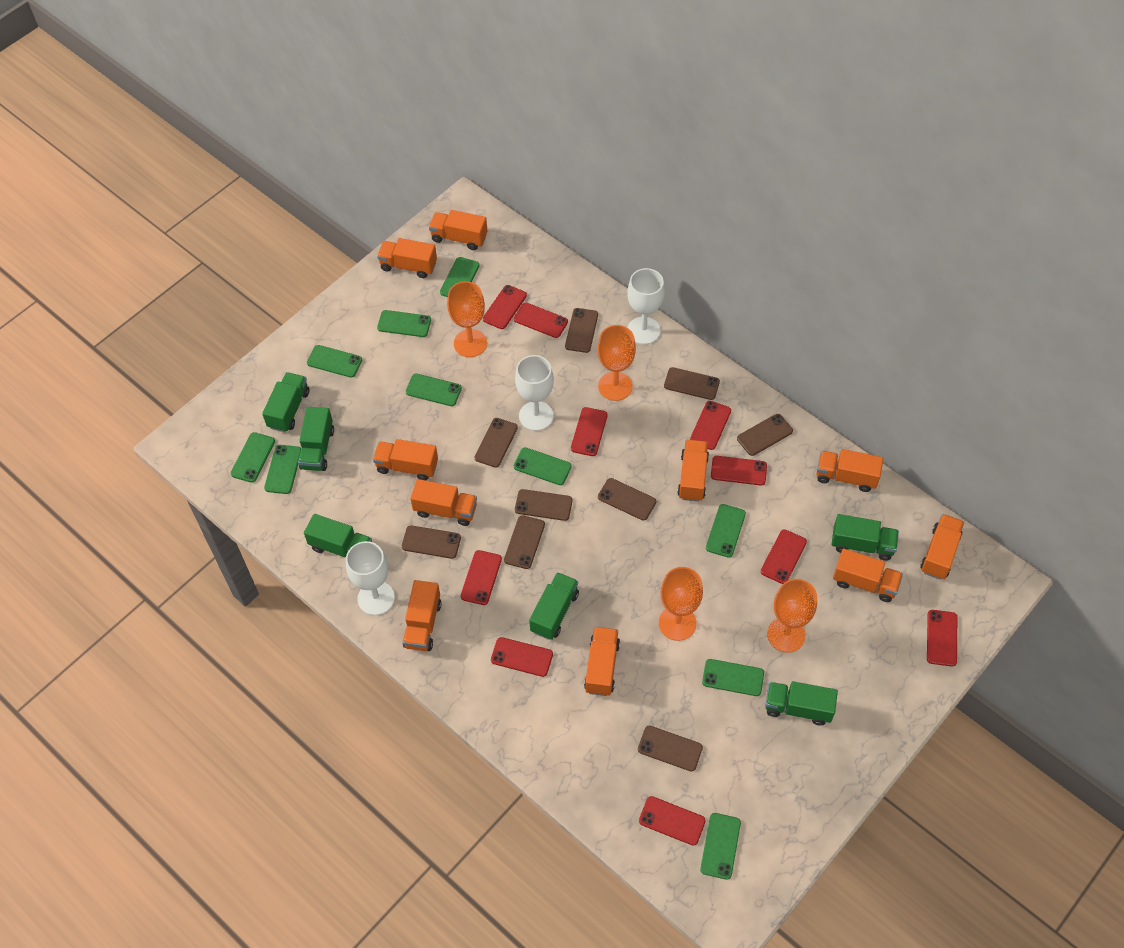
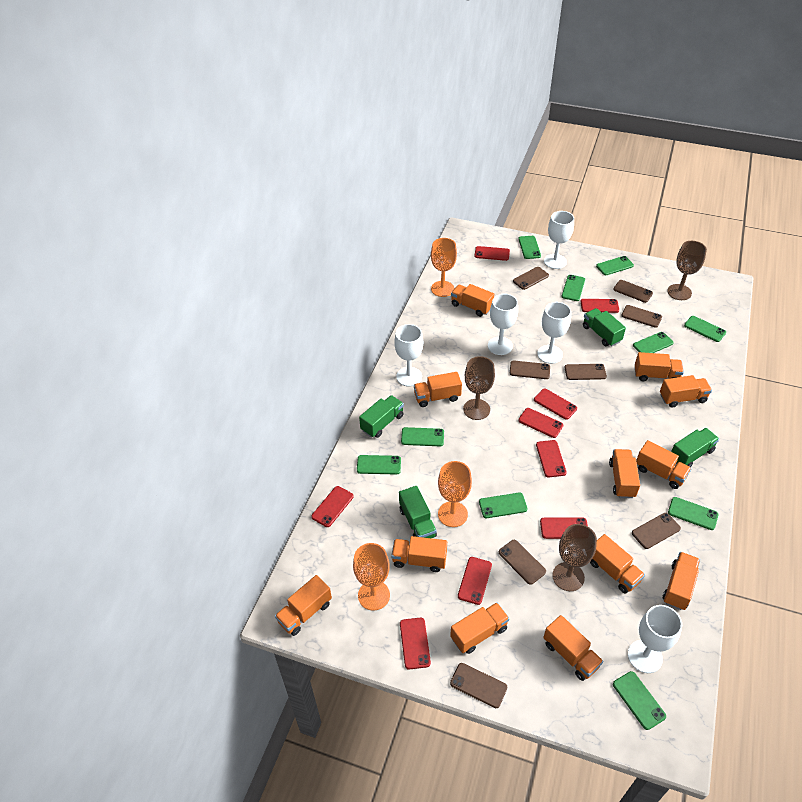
brown goblet: none = 0 -> [463,356,495,420] [552,524,597,591] [667,241,707,300] = 3
brown phone: [402,525,461,559] [475,418,518,468] [504,515,545,569] [515,489,572,521] [565,308,598,353] [598,478,656,520] [638,726,703,771] [664,367,720,400] [737,414,793,456] = 9 -> [450,663,507,708] [499,540,546,585] [510,361,550,379] [513,267,549,290] [565,364,607,380] [613,280,653,303] [621,305,662,328] [632,513,681,549] = 8
green truck: [262,372,310,432] [298,407,334,471] [304,514,372,557] [529,572,579,640] [765,681,838,726] [831,514,899,561] = 6 -> [359,395,404,438] [399,486,437,538] [583,308,626,347] [671,428,719,467] = 4
orange goblet: [447,281,487,357] [598,325,636,401] [659,567,703,641] [767,579,817,653] = 4 -> [353,543,390,610] [431,238,457,297] [438,461,472,527] = 3
orange truck: [373,439,438,480] [377,238,437,278] [403,580,442,651] [410,479,477,526] [429,210,487,250] [584,627,620,696] [677,440,709,502] [816,449,883,492] [833,548,903,602] [920,514,964,580] = 10 -> [275,575,332,636] [391,536,447,572] [414,372,462,407] [450,602,510,654] [451,284,494,317] [543,615,603,681] [590,534,645,593] [609,449,640,498] [635,352,684,381] [636,440,691,489] [660,375,712,408] [663,552,700,610] = 12
red phone: [461,550,502,605] [483,285,527,329] [491,637,553,677] [514,303,568,338] [571,407,608,456] [639,796,706,846] [690,401,731,450] [711,456,767,485] [761,529,807,584] [927,610,957,667] = 10 -> [311,486,354,527] [400,618,431,670] [458,557,492,605] [475,246,510,261] [518,408,563,438] [534,389,577,420] [536,440,567,477] [540,517,588,539] [581,299,619,313] = 9
white goblet: [346,541,395,615] [515,355,554,431] [627,268,665,344] = 3 -> [394,324,423,387] [488,294,518,355] [537,302,571,364] [544,211,574,269] [628,605,682,673] = 5

